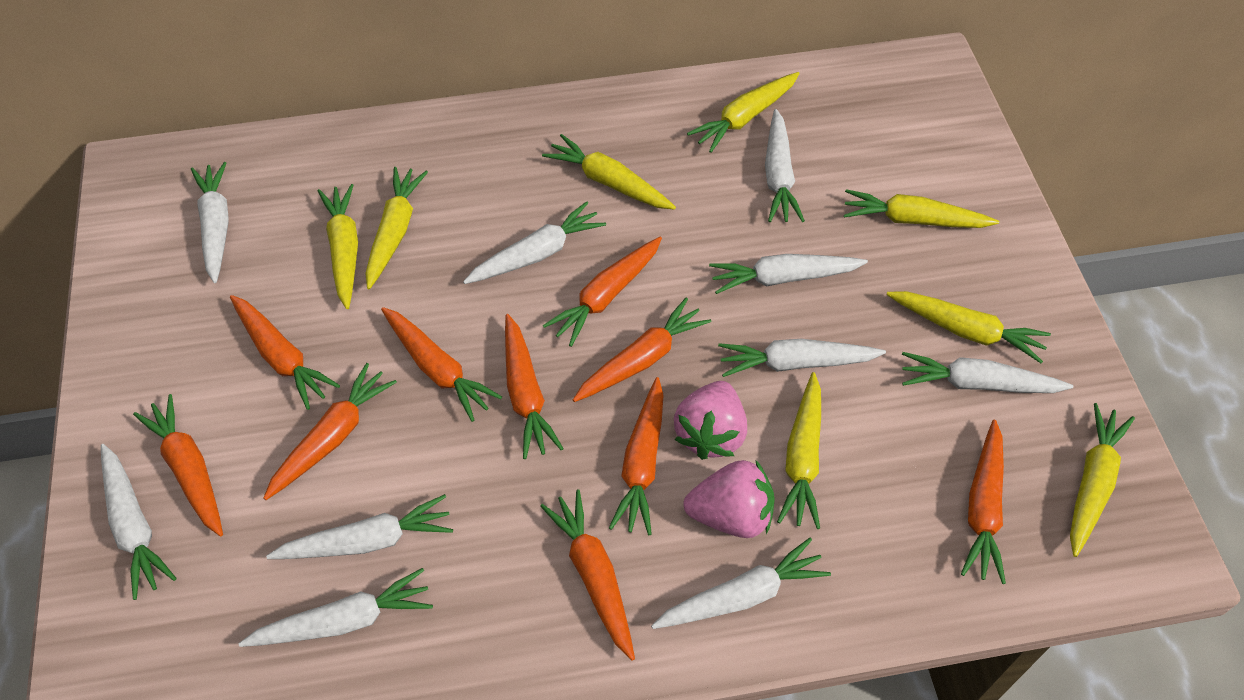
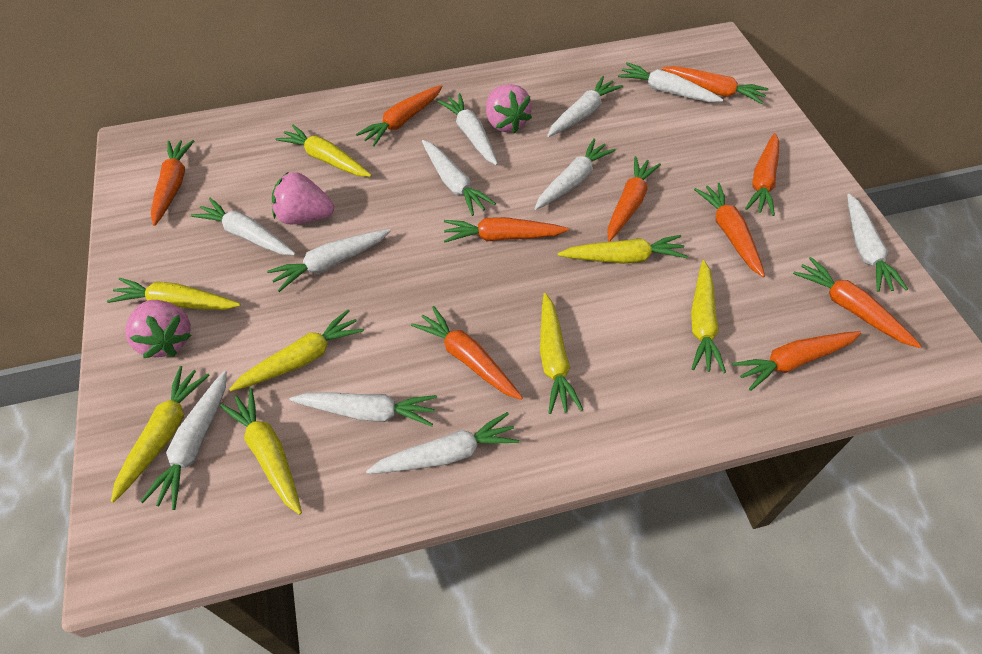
pink strawberry: [674,381,747,460] [684,460,775,538] = 2 -> [126,300,192,358] [272,171,334,224] [486,84,532,133] = 3
white carrot: [101,444,177,600] [191,162,229,283] [238,568,433,647] [266,494,453,559] [463,201,606,284] [651,538,831,629] [709,254,868,294] [718,339,886,377] [765,109,805,222] [902,352,1073,393] = 10 -> [140,371,227,510] [191,198,296,255] [267,229,391,292] [289,392,437,427] [366,412,519,474] [422,140,496,216] [438,93,498,165] [534,138,616,210] [547,76,623,137] [618,62,723,102] [847,194,908,292] = 11

